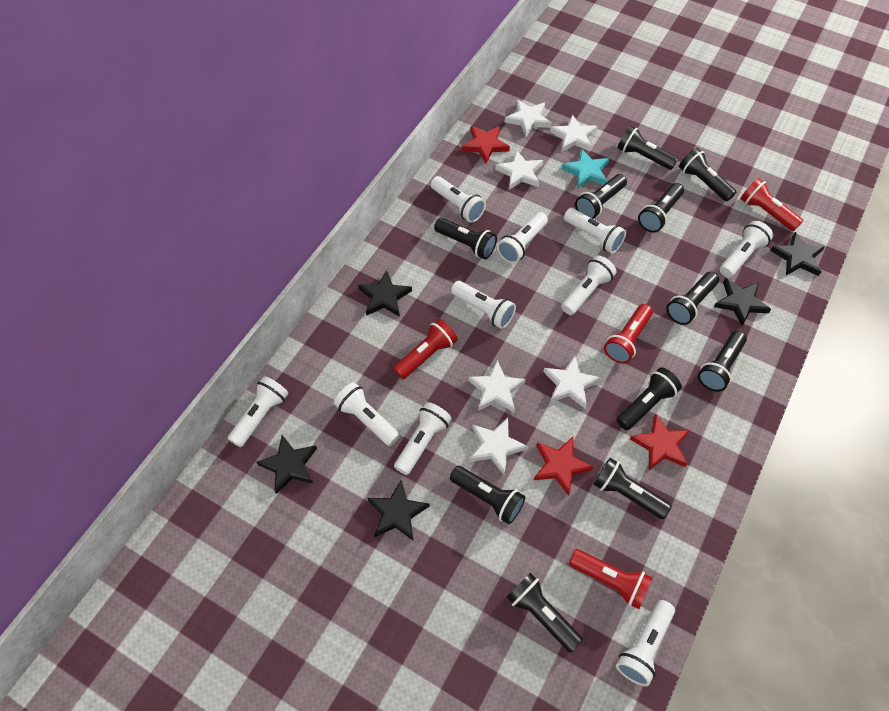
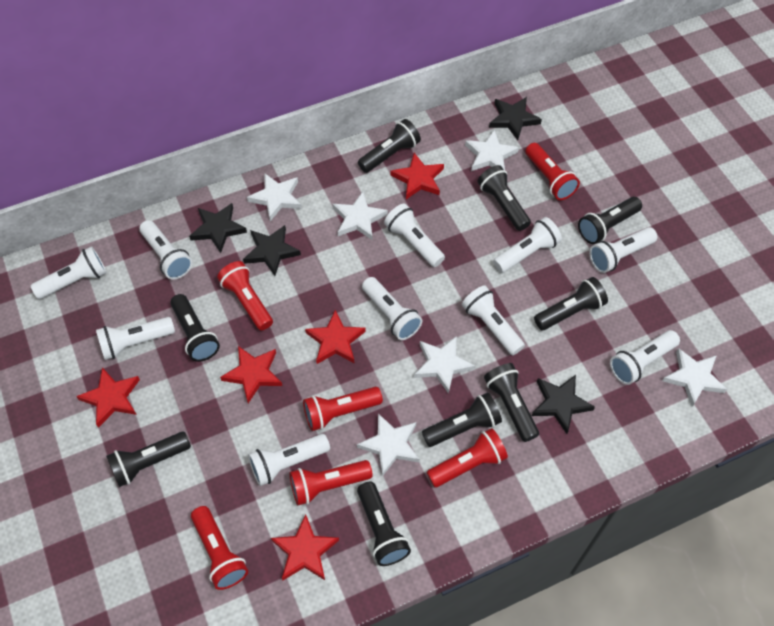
black flashlight: [434,218,497,259] [450,466,525,524] [506,573,583,653] [575,174,627,219] [593,458,672,519] [617,126,678,170] [617,367,682,430] [638,183,684,233] [666,272,719,325] [679,148,736,201] [698,331,747,392] = 11 -> [106,432,191,487] [170,294,220,362] [357,482,411,566] [358,119,421,173] [422,392,502,447] [477,165,531,231] [484,363,539,442] [534,277,608,330] [578,197,642,244] = 9
black star: [256,435,317,494] [358,270,412,317] [368,480,430,540] [714,278,771,326] [770,232,825,276] = 5 -> [189,203,247,253] [243,225,301,276] [489,97,542,140] [532,375,595,434] = 4
red flashlight: [393,319,458,379] [569,549,653,609] [604,304,653,364] [740,178,803,231] = 4 -> [191,506,248,590] [217,261,273,331] [289,460,373,505] [303,387,383,431] [427,428,508,487] [525,143,580,200] = 6
red star: [462,126,510,163] [534,437,593,496] [630,414,690,470] = 3 -> [76,367,140,428] [220,346,282,403] [271,514,339,580] [305,310,366,364] [391,153,444,199] = 5
turquoise star: [561,149,609,189] = 1 -> none = 0

